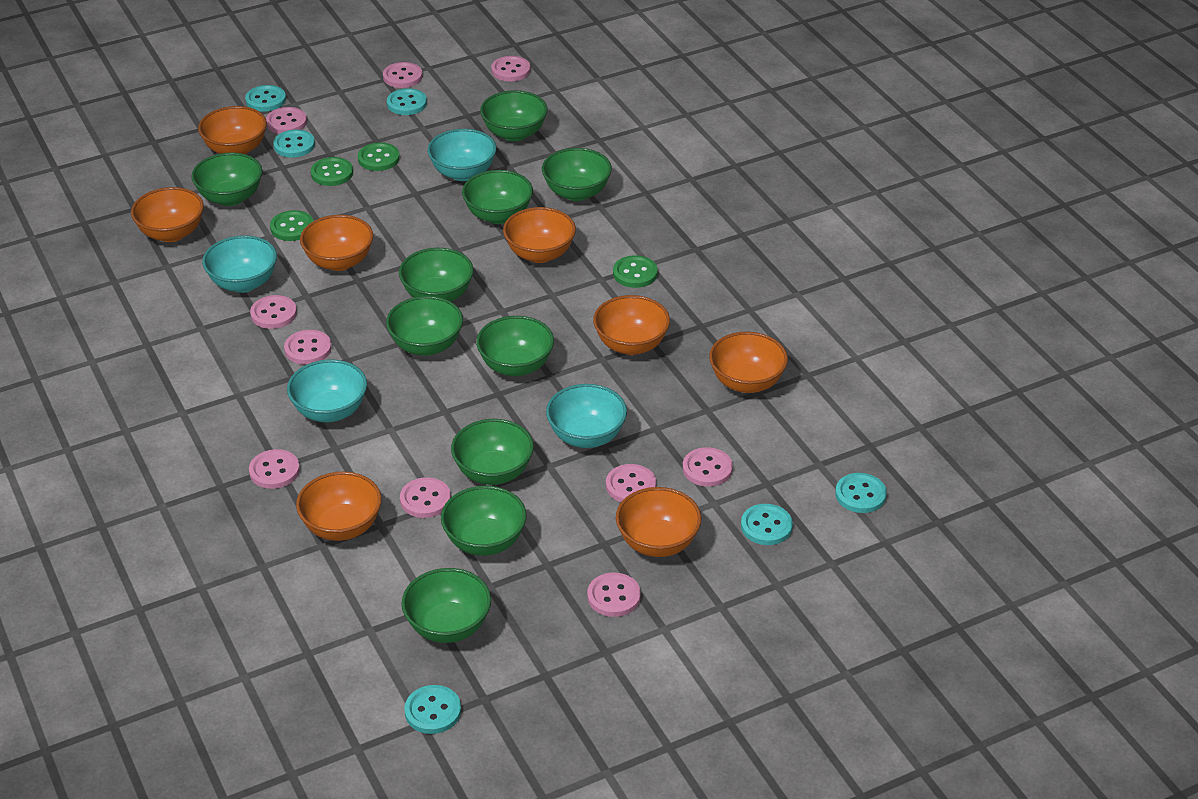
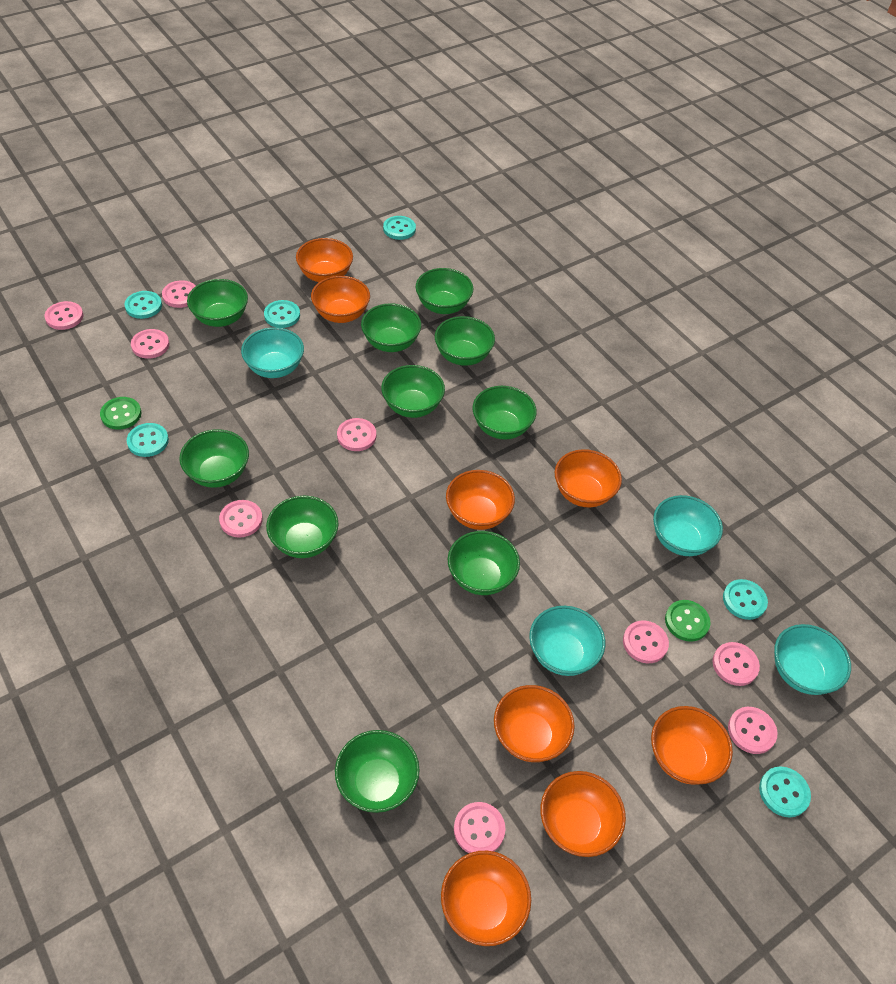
green button: [270,210,314,241] [311,157,353,186] [358,143,400,171] [613,255,658,288] = 4 -> [100,397,141,430] [665,600,711,642] = 2
pink button: [249,449,300,489] [250,295,297,329] [266,107,307,134] [284,330,332,365] [383,62,423,88] [400,477,451,518] [491,56,531,81] [587,573,641,617] [606,464,656,502] [683,447,733,487] = 10 -> [45,301,83,330] [131,329,169,359] [162,280,196,308] [219,500,263,537] [337,418,376,451] [454,802,505,853] [623,621,669,663] [713,642,760,686] [728,707,777,754] = 9

